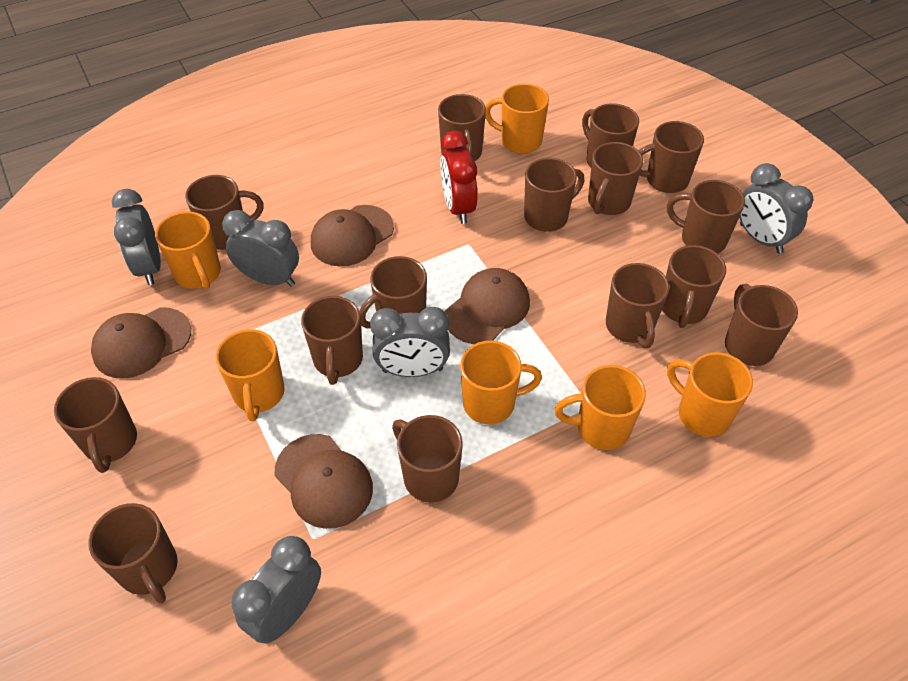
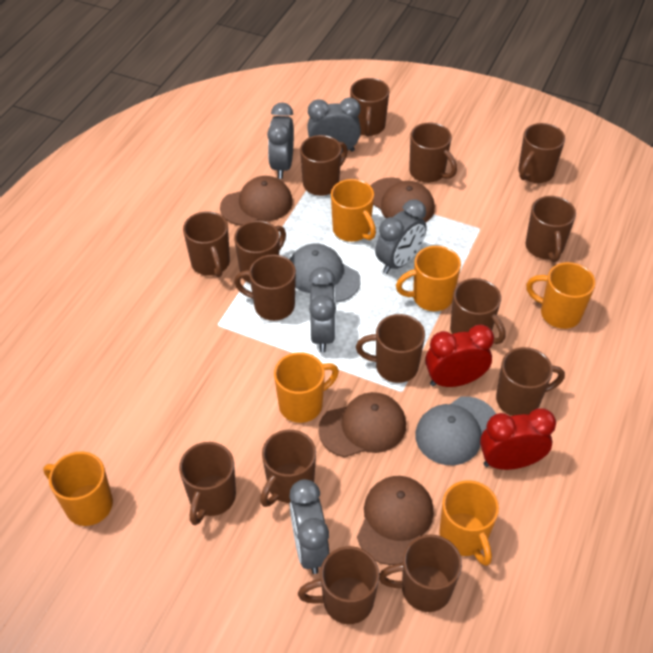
grey cap: none = 0 -> [290,244,360,303] [415,396,496,465] = 2
red clock: [440,131,477,224] = 1 -> [425,325,494,387] [480,408,556,470] = 2

